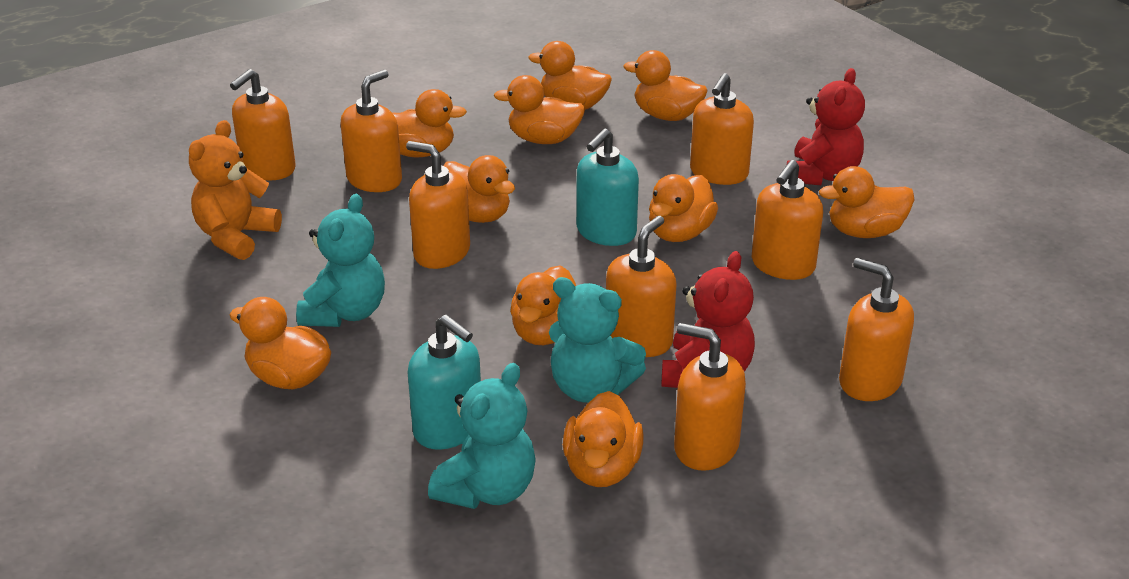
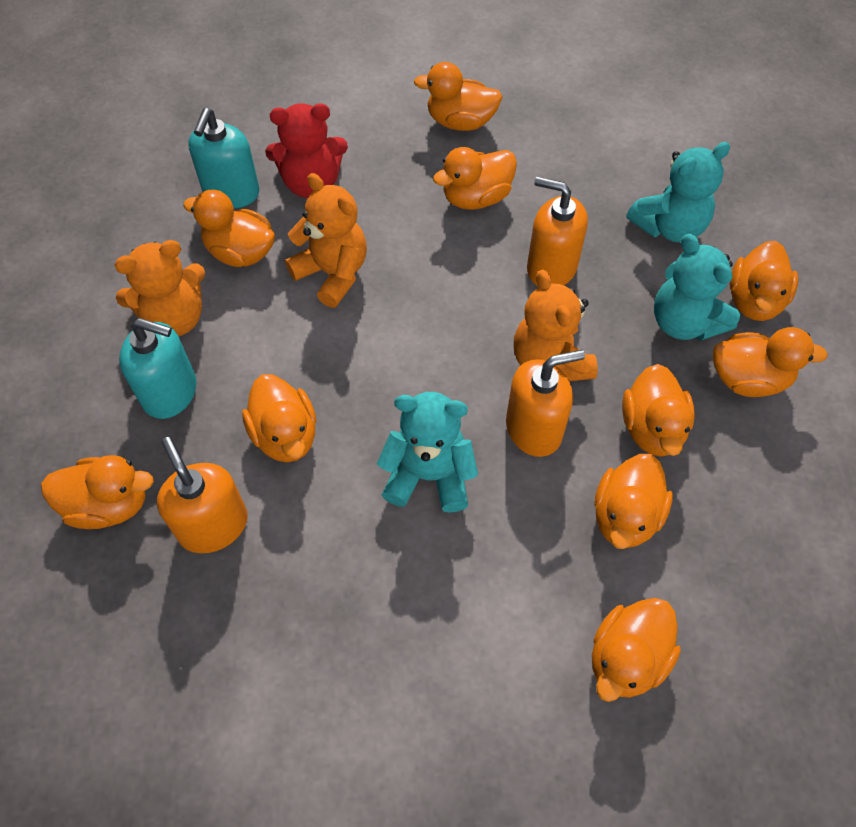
orange soap dispenser: [230,69,296,181] [340,70,402,192] [406,141,470,269] [606,216,676,357] [674,323,746,471] [690,73,754,185] [752,160,823,280] [839,258,914,401] = 8 -> [157,437,247,553] [506,350,585,457] [527,177,588,286] = 3
orange teddy bear: [189,120,282,260] = 1 -> [114,240,205,336] [285,173,367,308] [514,270,598,381] = 3
red teddy bear: [661,251,755,388] [787,68,865,185] = 2 -> [265,103,348,199] = 1

